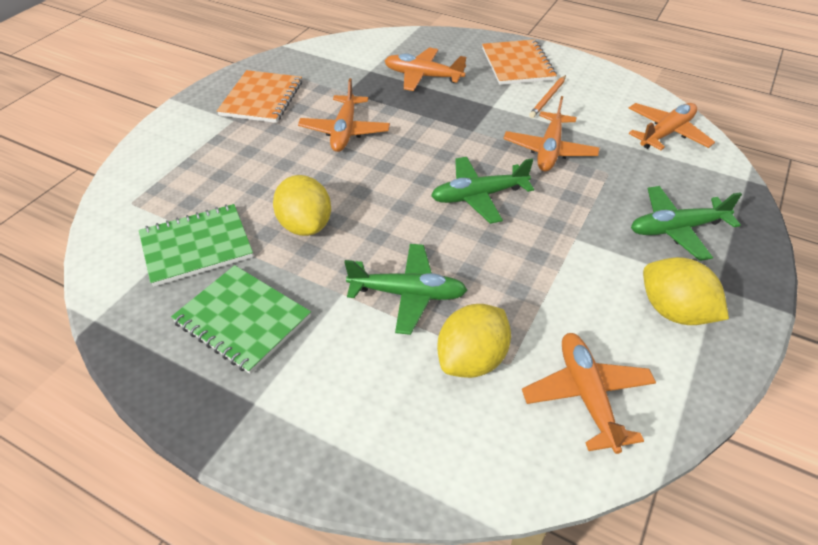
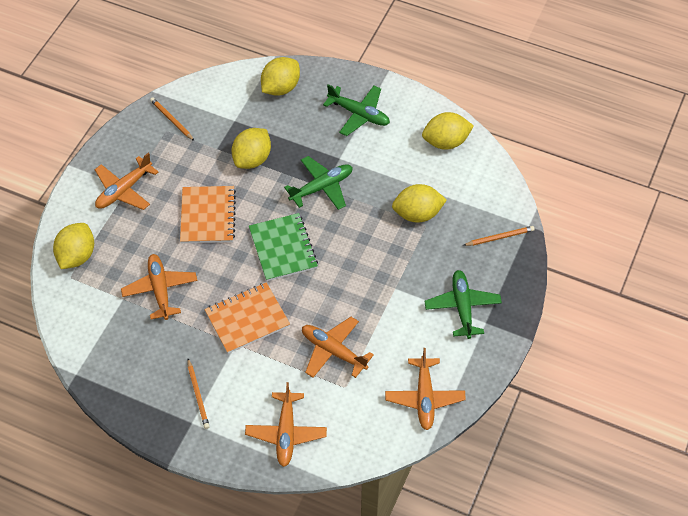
green notebook: [139,204,253,287] [171,265,311,374] = 2 -> [249,213,318,281] = 1
orange pencil: [529,75,566,118] = 1 -> [150,97,194,141] [187,359,210,429] [463,226,535,246] = 3
yellow lemon: [273,175,331,236] [437,304,511,378] [643,257,729,325] = 3 -> [53,223,94,269] [232,128,271,169] [261,57,300,96] [392,184,447,223] [422,112,474,150] = 5

